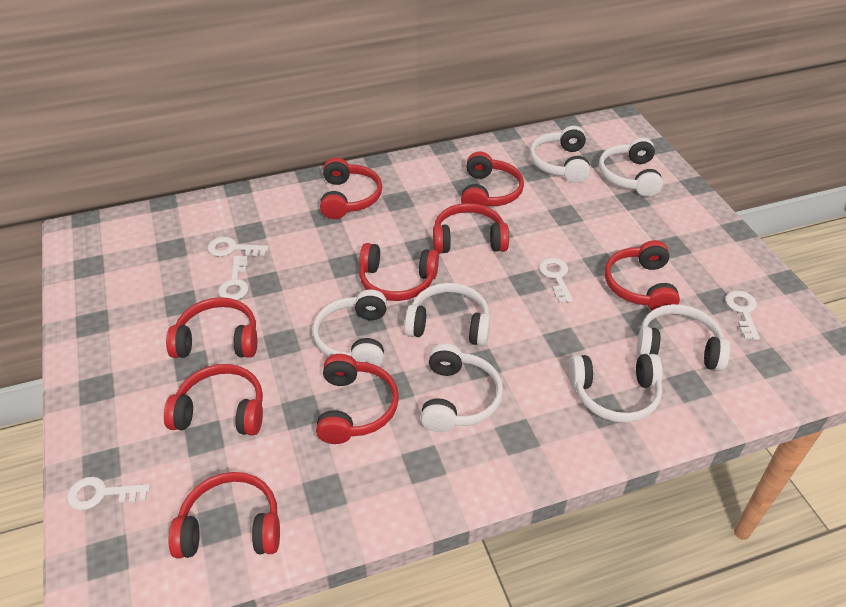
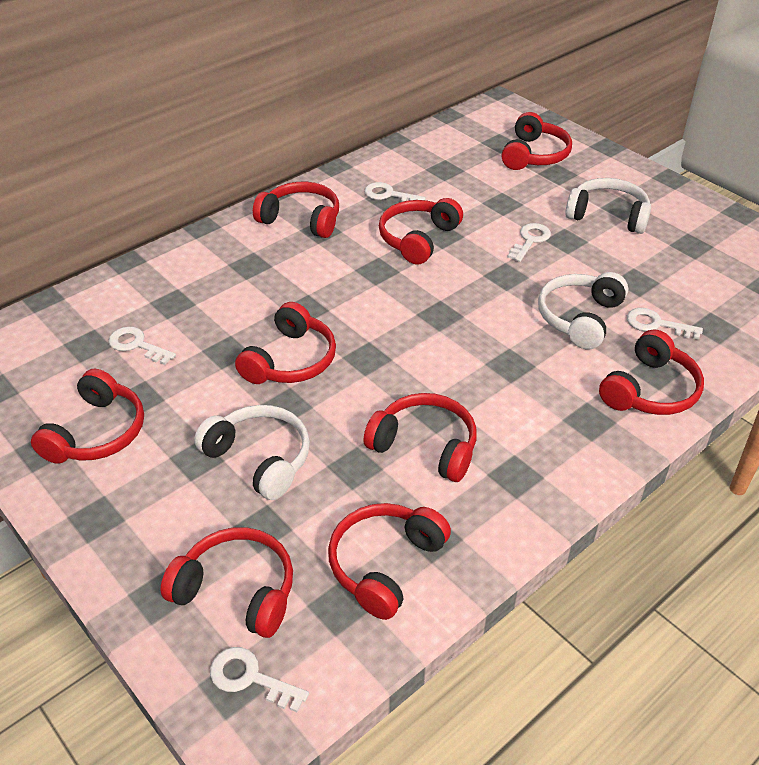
white headphones: [313,289,387,367] [404,283,490,346] [421,344,503,432] [530,126,590,183] [569,354,663,423] [599,137,663,197] [637,304,730,371] = 7 -> [194,405,310,500] [538,272,628,349] [565,178,651,234] = 3

